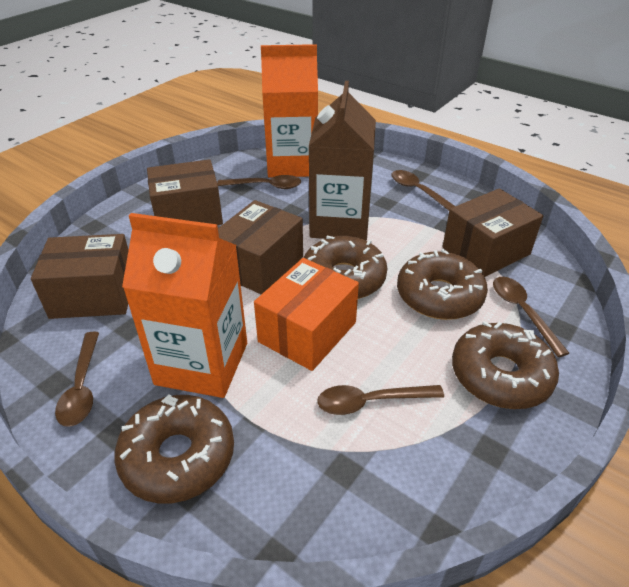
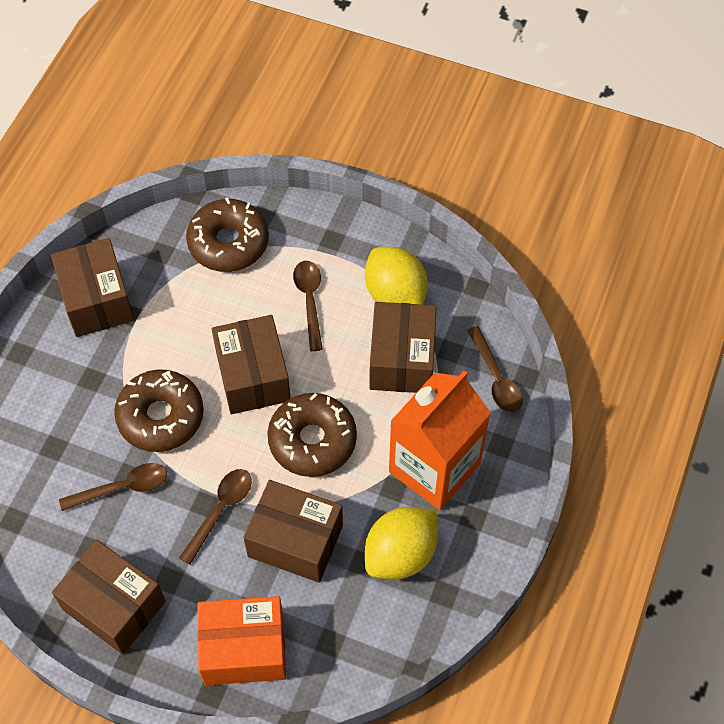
brown box: [31,234,129,319] [147,159,223,225] [218,200,303,294] [442,188,543,277] = 4 -> [51,238,134,337] [52,540,166,654] [212,315,291,414] [244,480,343,583] [369,302,437,393] = 5
brown carton: [309,81,376,241] = 1 -> none = 0
brown donut: [114,394,234,504] [304,236,387,299] [397,249,488,320] [452,321,559,409] = 4 -> [114,369,204,452] [186,197,269,272] [267,393,357,477] = 3
brown spoon: [55,332,99,427] [217,175,301,189] [317,385,444,415] [391,170,455,211] [493,277,569,357] = 5 -> [59,463,167,511] [179,469,252,565] [293,261,323,351] [467,326,523,413] = 4
orange carton: [122,213,247,398] [261,44,318,178] = 2 -> [389,371,491,510] = 1
yellow lemon: none = 0 -> [365,247,428,305] [365,507,438,579] = 2

